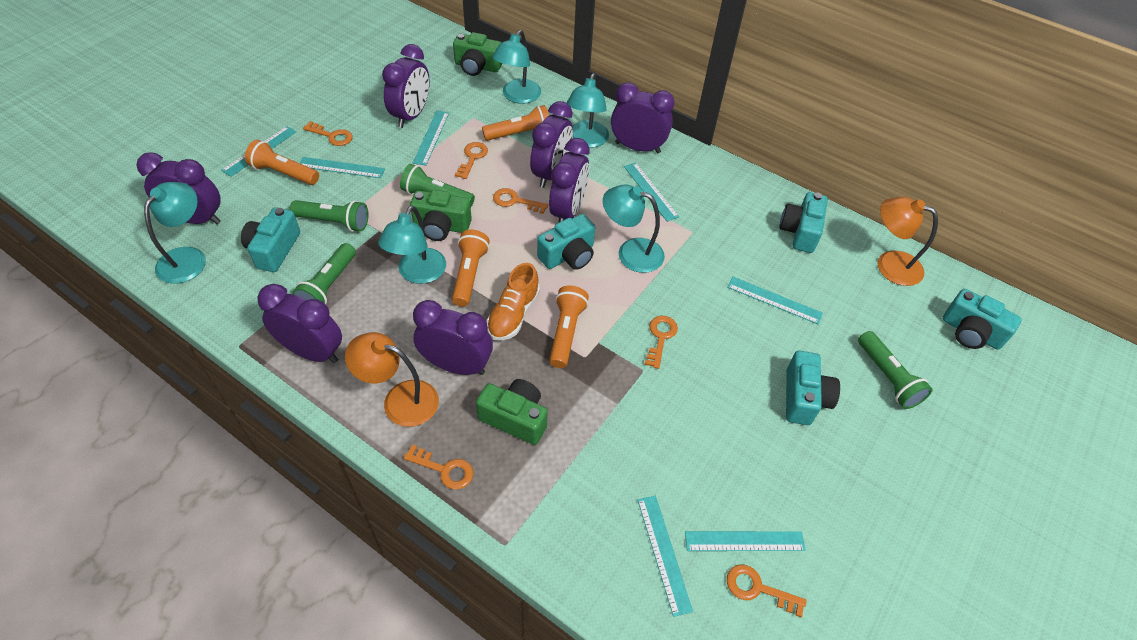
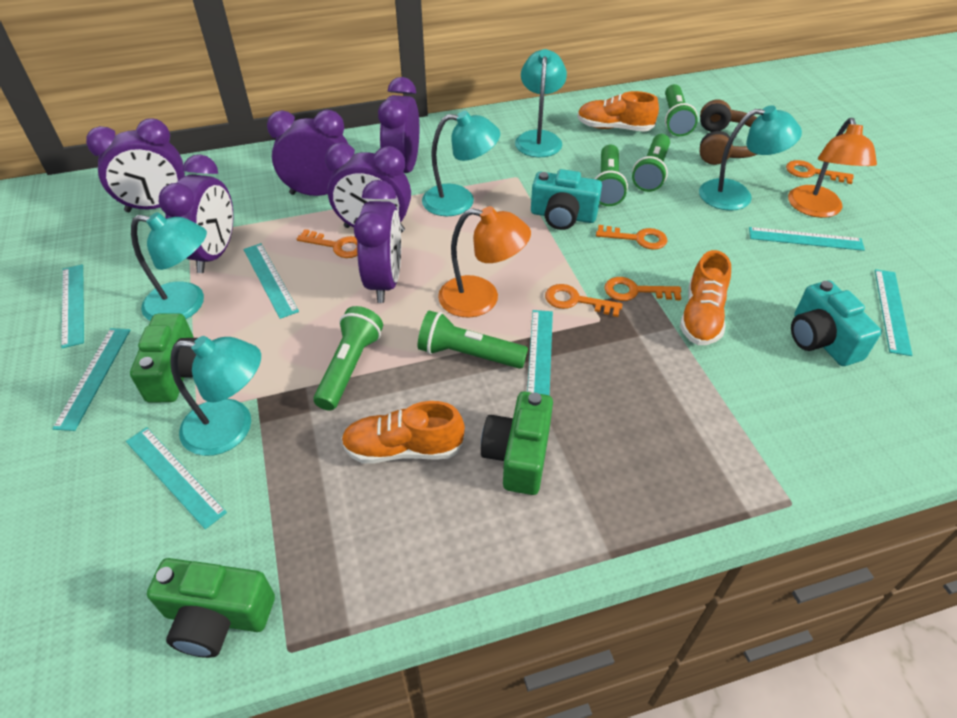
brown headphones: none = 0 -> [700,100,758,165] = 1
green flashlight: [290,200,369,232] [292,243,356,304] [400,164,475,207] [858,331,933,409] = 4 -> [314,306,383,411] [418,311,528,369] [595,145,628,206] [632,134,670,192] [665,84,698,136] = 5
orange flashlight: [245,140,319,185] [452,230,490,307] [482,105,549,141] [549,286,589,368] = 4 -> none = 0
orange key: [303,121,353,146] [404,444,473,489] [455,142,488,179] [493,188,548,214] [645,316,678,369] [727,565,807,617] = 6 -> [297,229,357,258] [545,284,623,317] [596,225,668,250] [604,277,681,301] [786,160,854,184] = 5
orange shoe: [487,263,540,341] = 1 -> [341,401,465,464] [577,91,659,132] [680,250,731,345] = 3
purple clock: [136,152,221,225] [257,284,342,363] [382,44,430,128] [413,300,493,375] [530,101,573,188] [549,138,590,223] [611,82,675,154] = 7 -> [86,119,185,212] [159,154,233,273] [267,109,348,196] [325,142,411,233] [354,180,401,303] [378,77,419,173] = 6
turquoise camera: [241,207,300,272] [537,214,595,270] [779,192,828,253] [786,350,840,425] [943,289,1022,350] = 5 -> [531,169,602,230] [791,280,882,366] = 2

